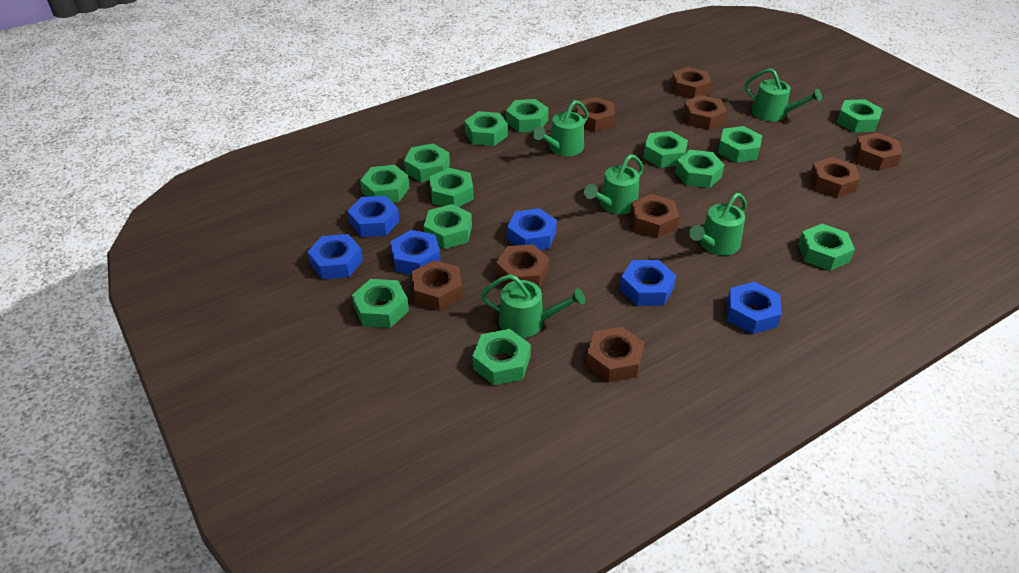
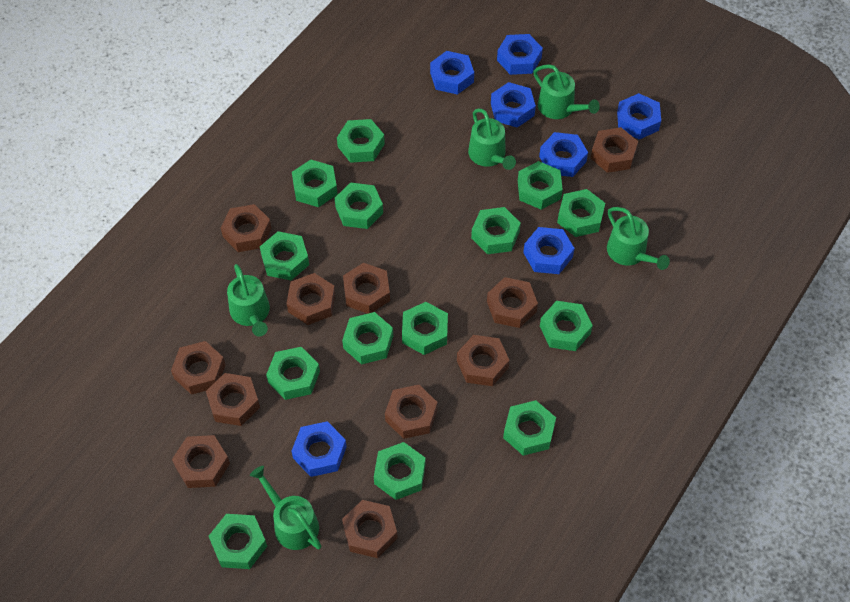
blue nut: [307,234,363,279] [348,196,399,237] [390,230,441,275] [507,208,557,250] [620,260,676,306] [727,282,782,334] = 6 -> [292,421,347,477] [430,51,474,95] [491,82,536,128] [497,34,543,75] [523,227,575,274] [539,132,588,177] [617,93,661,140] = 7
brown nut: [412,260,462,311] [496,244,550,288] [576,97,615,132] [586,326,644,382] [630,194,679,238] [671,67,712,99] [683,95,727,130] [810,157,860,198] [854,133,902,171] = 9 -> [171,341,225,395] [172,435,230,488] [206,373,260,426] [221,204,272,252] [286,273,335,325] [342,500,398,558] [343,263,390,314] [385,385,438,439] [457,335,510,386] [487,277,538,328] [591,127,638,173] = 11
green nut: [352,279,409,328] [360,165,409,203] [404,144,450,182] [424,204,472,249] [429,168,474,207] [464,111,508,146] [472,329,531,385] [506,99,549,132] [643,131,688,168] [675,150,724,188] [718,126,762,163] [798,224,855,271] [837,99,882,132] = 13 -> [209,514,267,569] [260,231,309,280] [266,347,320,400] [292,160,338,207] [335,182,383,229] [337,119,385,163] [342,312,393,365] [374,442,425,500] [402,302,448,355] [471,207,521,254] [503,400,556,456] [518,161,563,210] [540,301,593,351] [557,189,605,237] = 14

